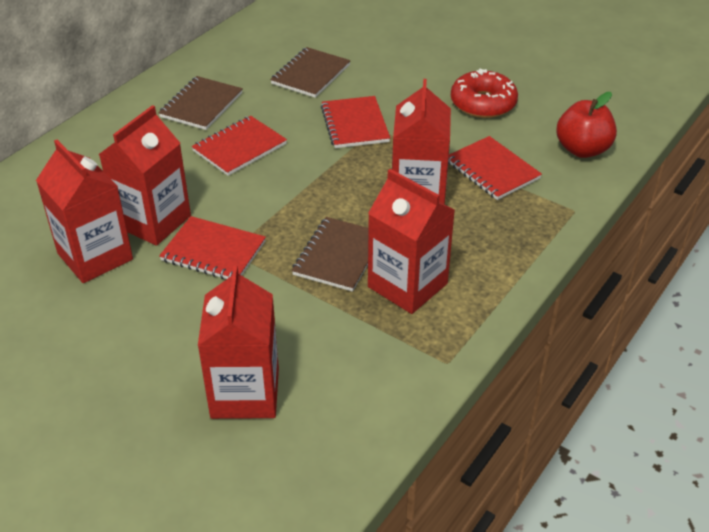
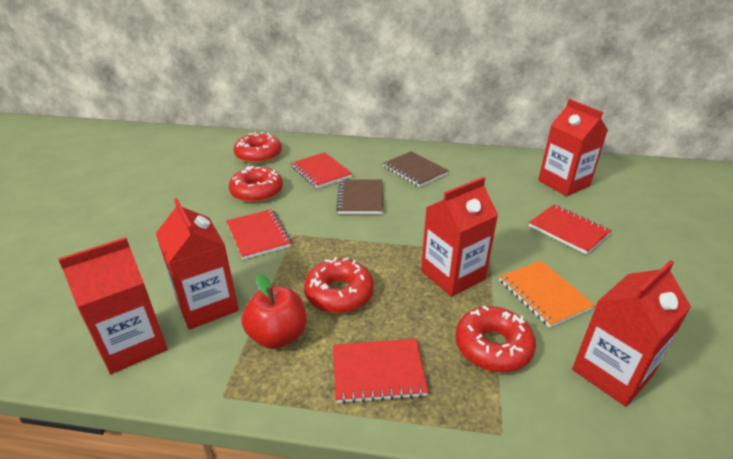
brown notebook: [158,76,243,130] [270,47,351,98] [292,217,369,292] = 3 -> [336,179,384,214] [383,151,449,187] = 2
orange notebook: none = 0 -> [499,261,595,328] = 1
red donut: [451,69,518,118] = 1 -> [229,166,283,203] [234,132,282,164] [304,257,374,313] [455,305,536,372] = 4

